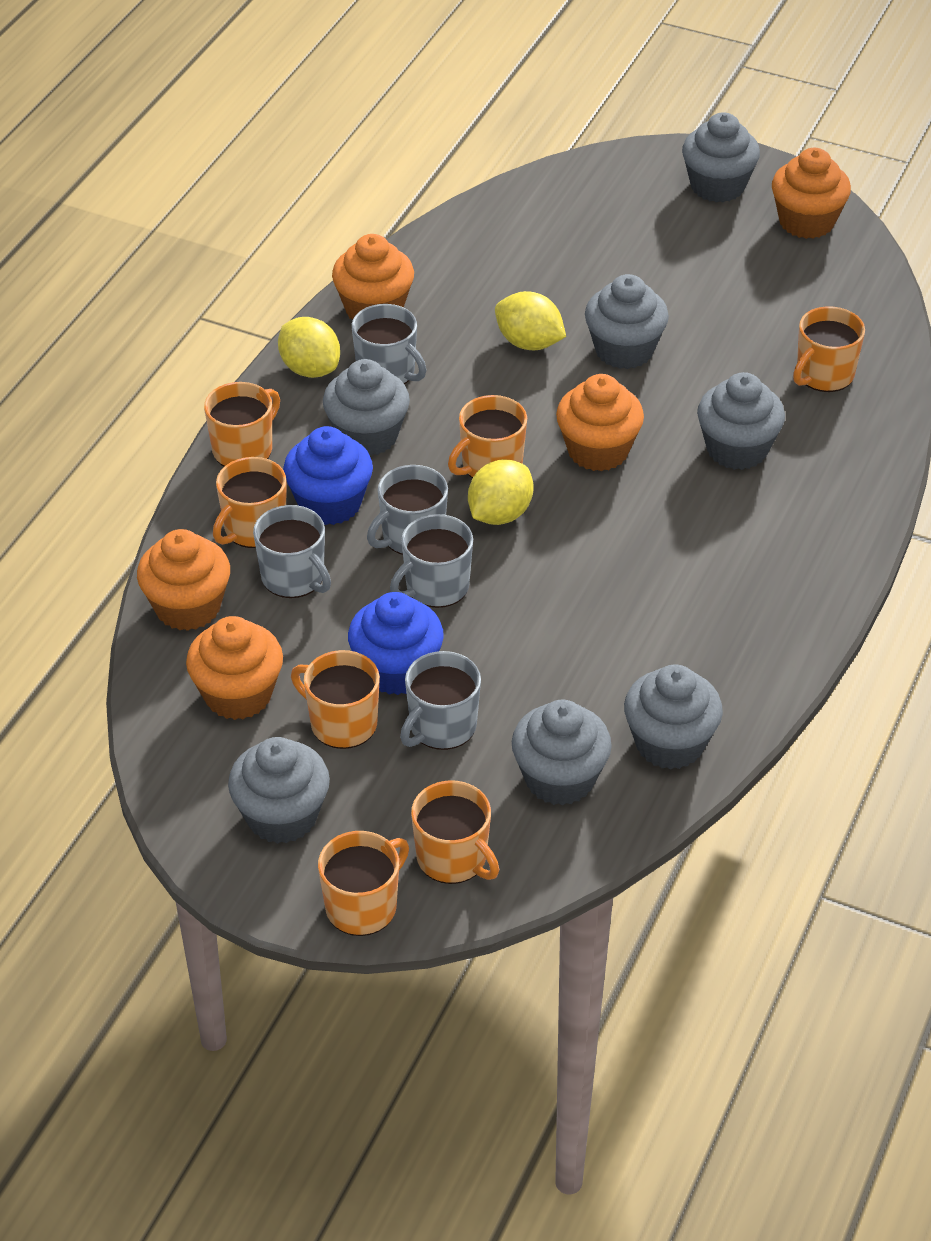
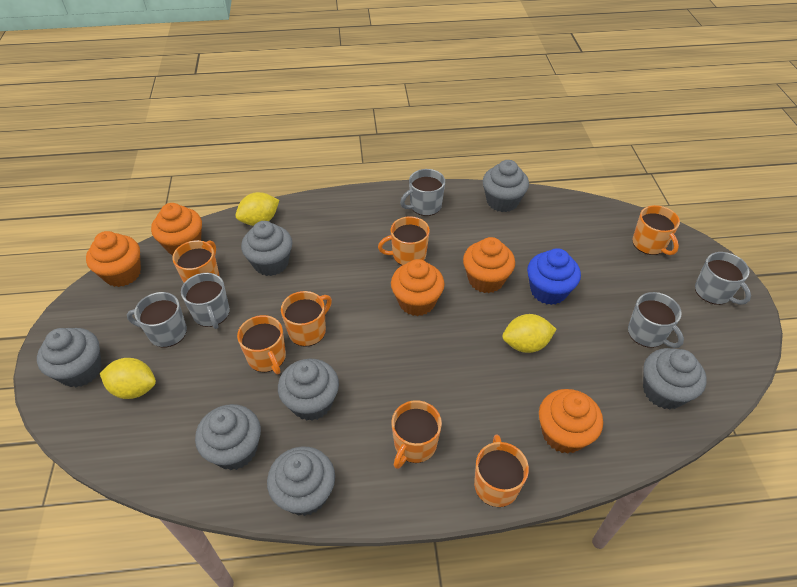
blue cupcake: [283,426,373,525] [348,592,444,695] = 2 -> [527,248,581,305] = 1

